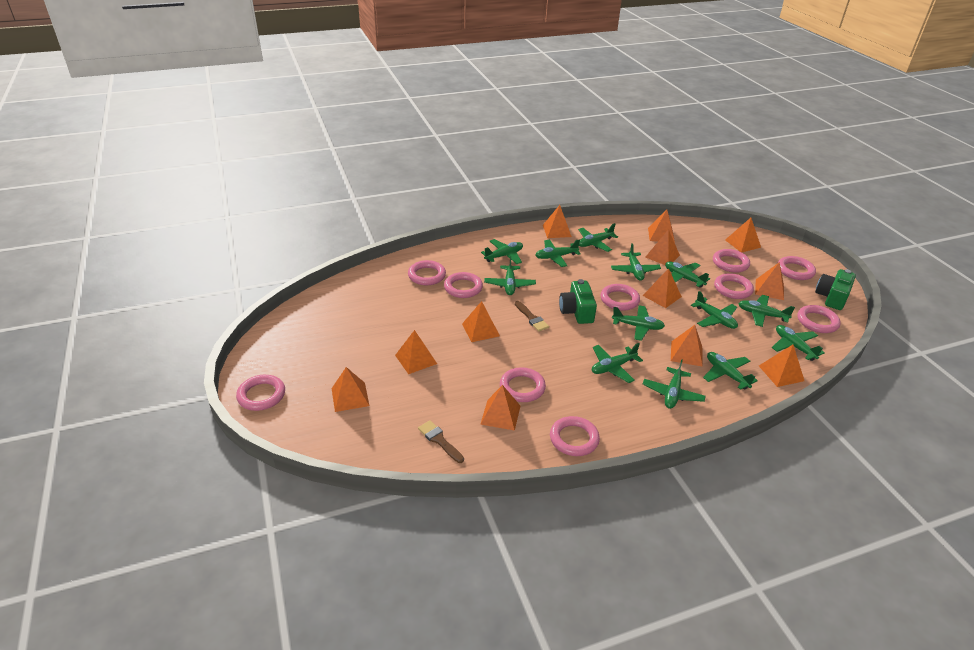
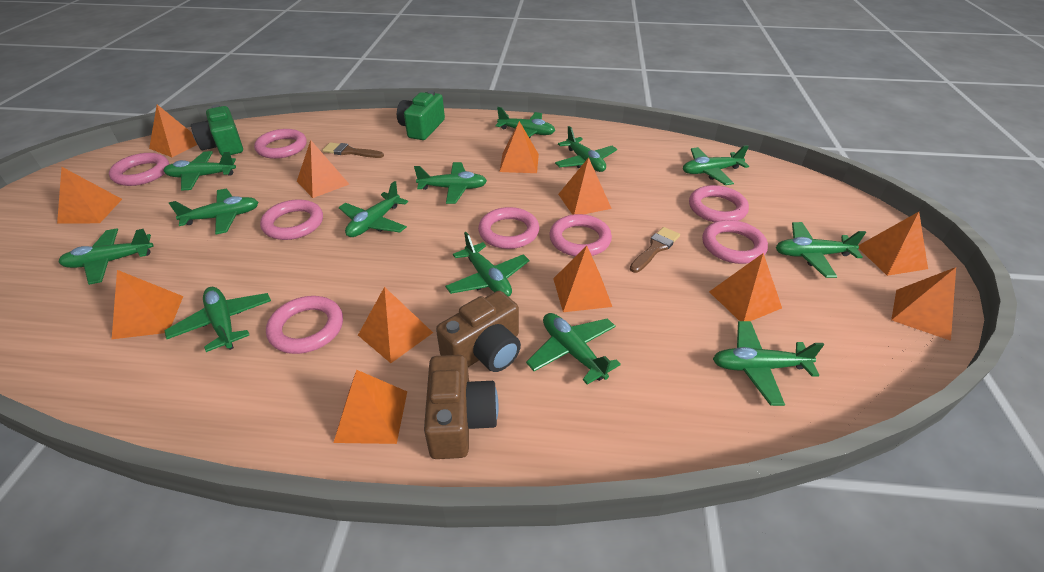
brown camera: none = 0 -> [424,355,498,459] [436,291,521,372] = 2
pink ring: [236,375,285,411] [408,260,446,285] [444,272,483,298] [500,367,546,402] [550,416,600,456] [600,284,640,311] [713,249,750,273] [714,273,754,299] [778,256,816,280] [798,305,841,333] = 10 -> [109,153,169,186] [254,129,307,159] [260,199,323,240] [266,296,343,354] [478,207,539,249] [549,214,612,257] [689,185,749,222] [702,220,768,264] = 8

